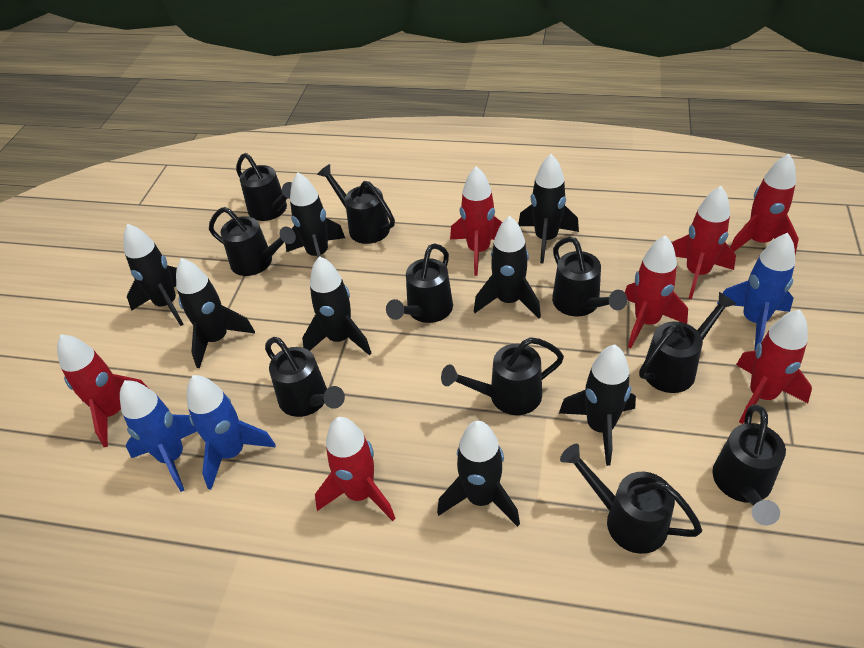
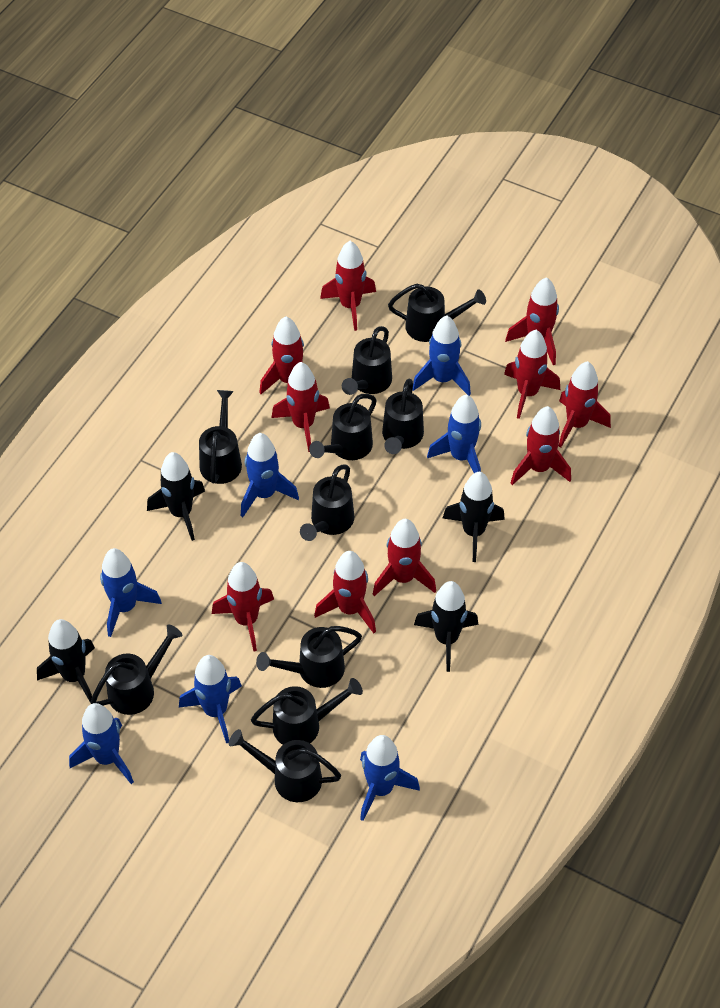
black rocket: [123,224,184,326] [176,258,255,368] [285,172,345,257] [302,256,371,356] [437,421,520,527] [474,216,541,319] [518,154,579,263] [559,344,636,466] = 8 -> [37,619,95,703] [147,452,205,541] [414,581,478,672] [443,472,505,562] = 4
blue rocket: [120,380,197,492] [187,375,276,490] [717,233,795,351] = 3 -> [69,703,134,784] [100,548,162,637] [179,655,242,743] [241,433,299,517] [360,735,420,821] [413,315,471,396] [427,395,481,473] = 7
red rocket: [57,334,148,447] [315,417,395,521] [450,166,502,276] [625,235,688,348] [672,186,736,299] [730,154,799,255] [736,309,812,424] = 7 -> [212,562,274,651] [259,316,318,394] [271,362,330,452] [314,551,376,633] [320,241,376,331] [373,519,436,596] [504,330,560,419] [505,277,559,365] [511,406,571,485] [558,361,611,448] = 10

